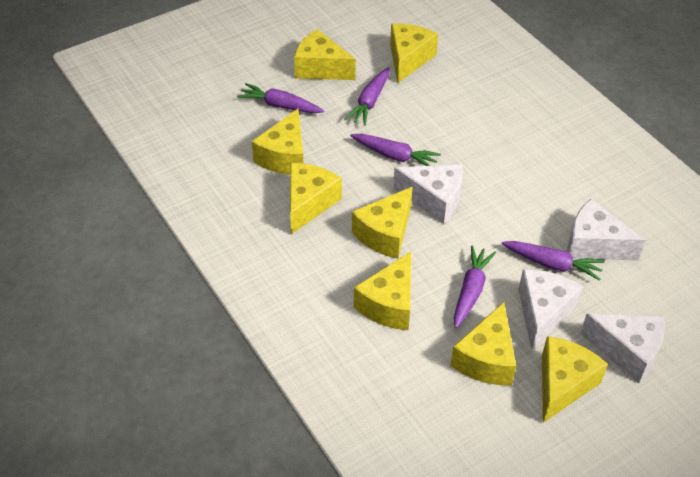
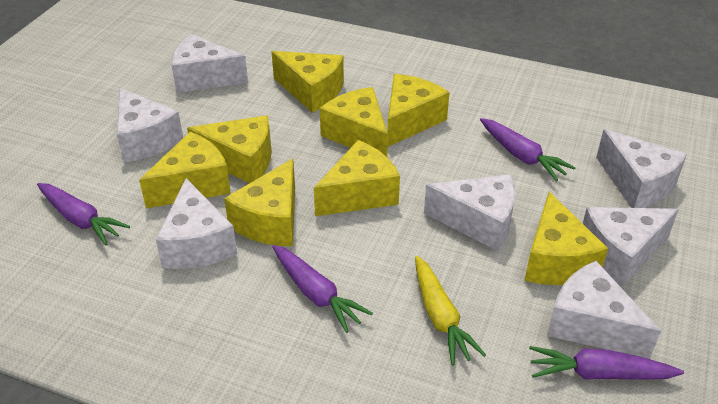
purple carrot: [237,83,324,113] [345,67,390,126] [350,134,441,166] [454,245,496,328] [502,241,605,281] = 5 -> [37,183,130,245] [272,245,373,333] [480,118,576,181] [529,346,684,380] = 4
white cheese: [393,164,463,224] [518,269,583,350] [567,199,646,261] [580,314,665,383] = 4 -> [117,88,183,162] [156,178,237,269] [172,34,248,93] [424,174,515,251] [547,261,661,359] [583,207,679,286] [596,129,687,208] = 7
yellow carrot: none = 0 -> [415,256,486,366] = 1

